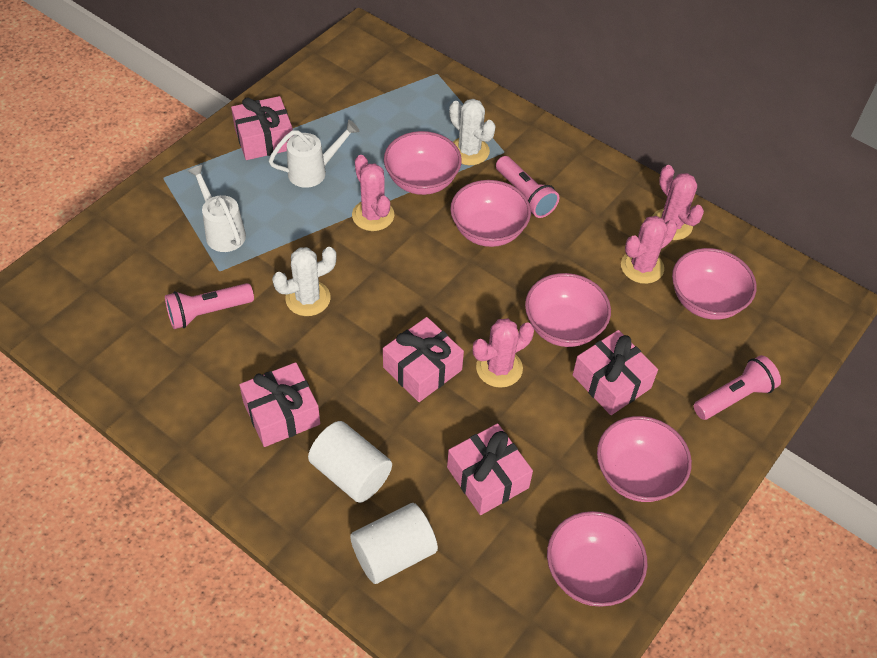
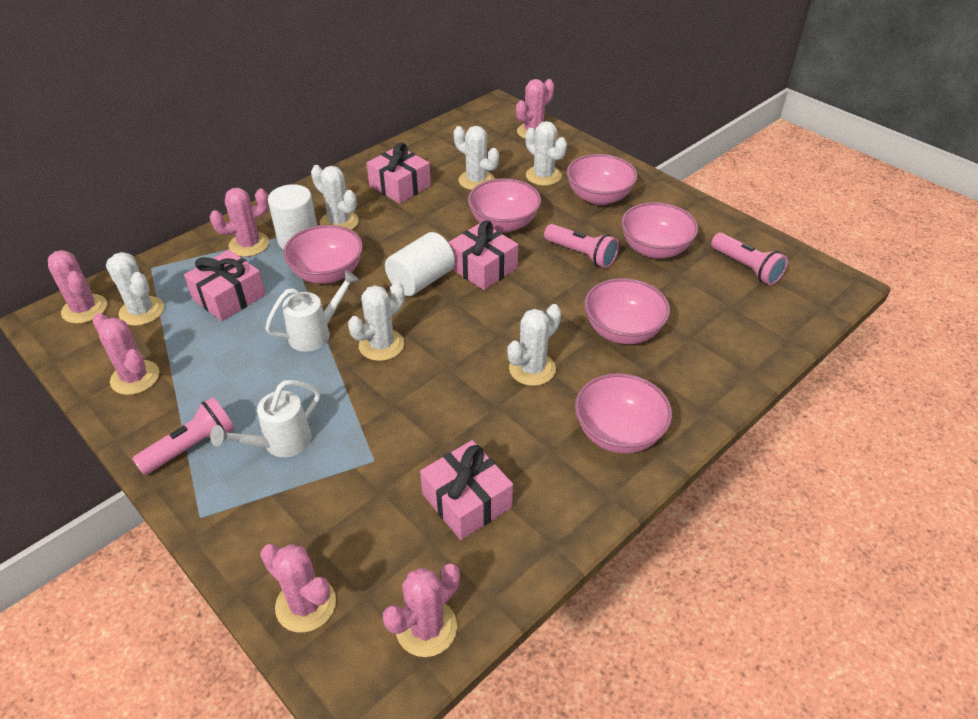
pink cactus: [352,155,394,231] [473,318,534,388] [621,216,677,284] [652,165,704,240] = 4 -> [48,250,107,324] [93,313,160,395] [210,188,269,257] [260,544,336,632] [383,564,460,657] [516,79,554,139] = 6
pink gift: [231,96,293,160] [239,362,320,447] [383,317,464,402] [447,423,533,515] [573,330,658,415] = 5 -> [184,250,266,321] [367,142,431,204] [420,440,513,540] [448,220,519,290] = 4
white cactus: [272,247,337,316] [449,99,496,165] = 2 -> [106,252,164,326] [311,165,359,230] [348,281,404,361] [454,126,499,190] [507,304,561,386] [525,121,567,186] = 6

